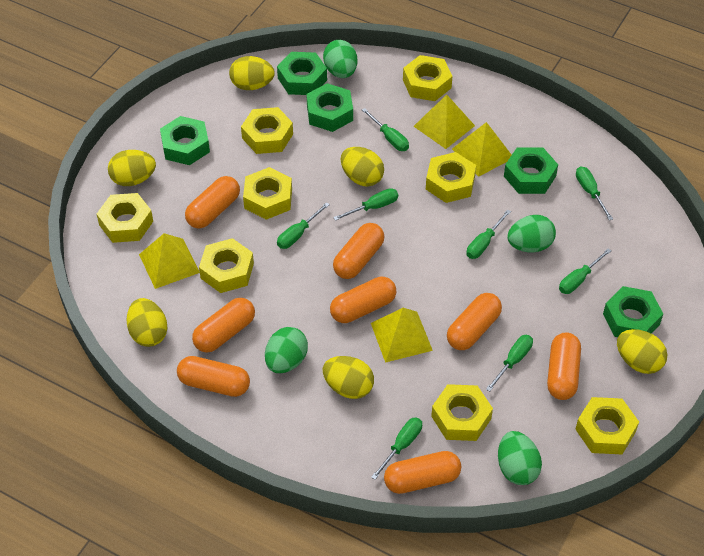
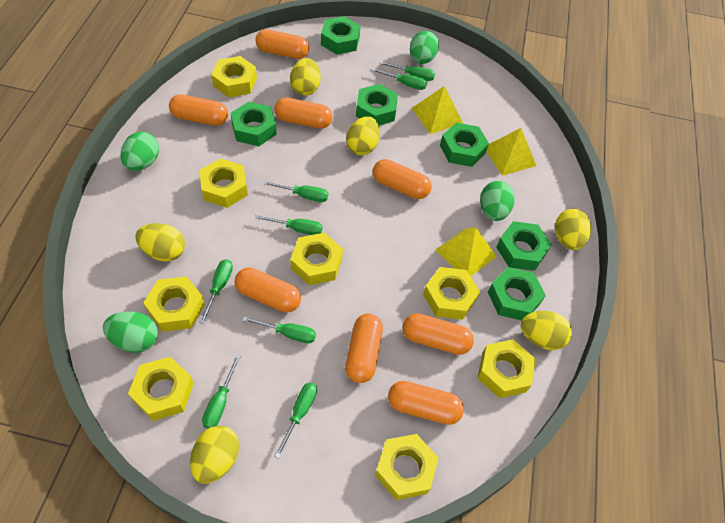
green nut: [160,116,210,165] [277,52,327,95] [306,83,353,132] [504,147,558,194] [603,286,663,337] = 5 -> [231,102,277,146] [321,16,361,55] [356,84,398,125] [440,122,489,167] [488,267,546,320] [496,221,552,271] = 6
yellow pyramid: [139,233,200,289] [371,308,433,363] [414,95,475,149] [452,122,511,177] = 4 -> [412,86,463,134] [436,227,497,276] [486,128,536,176] = 3

